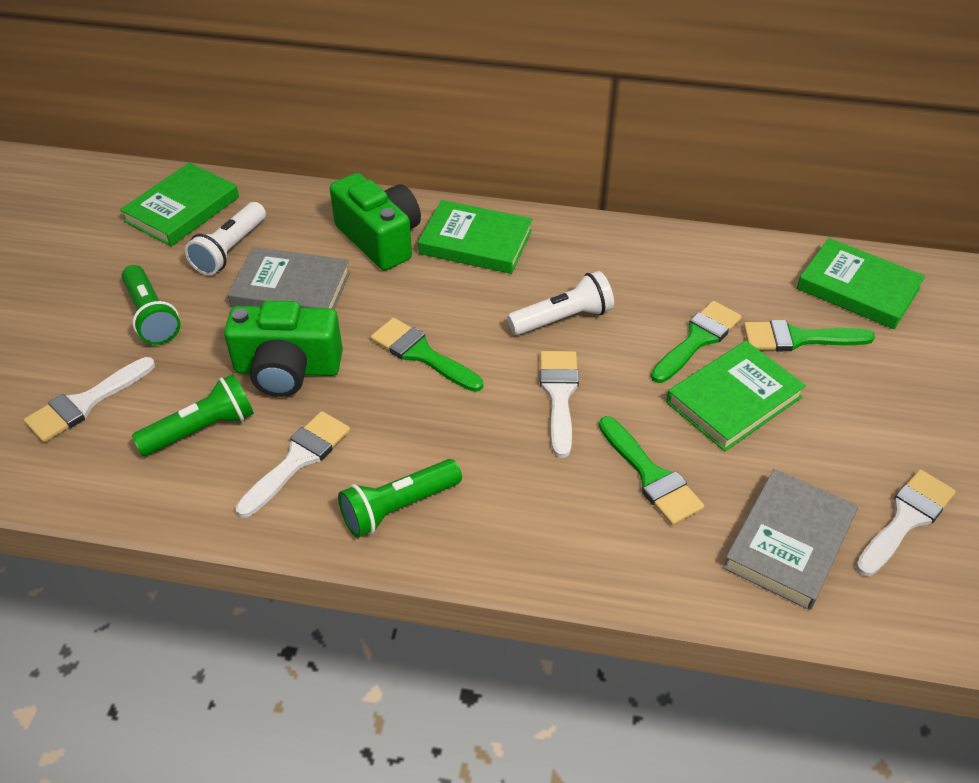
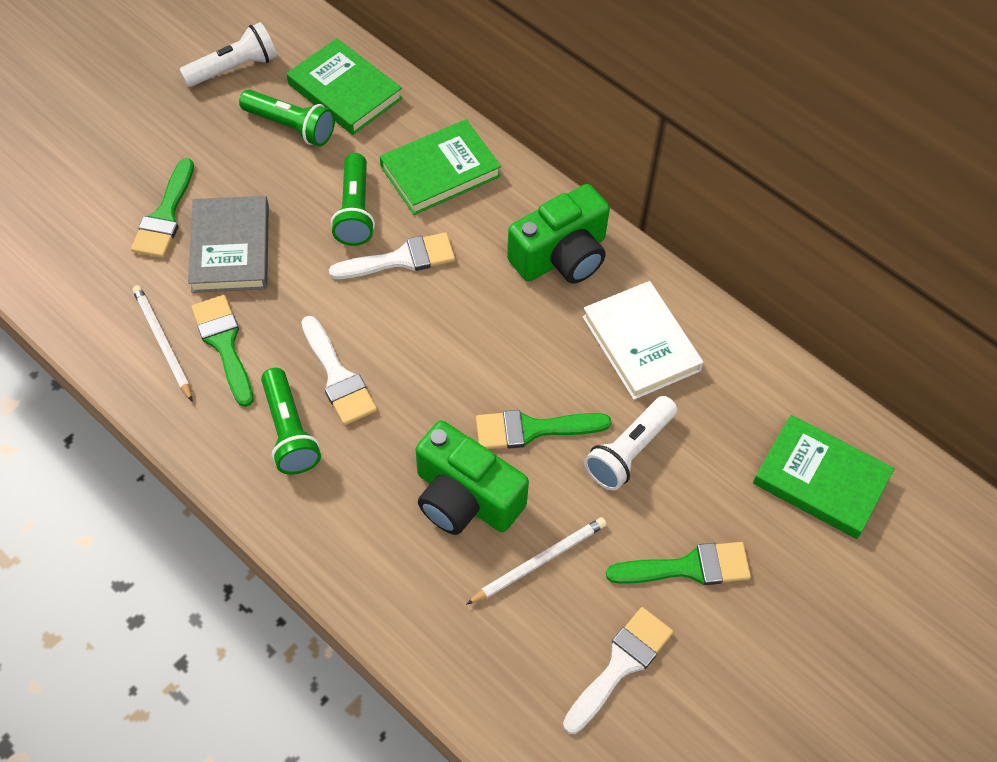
green book: [120,163,239,246] [418,200,532,274] [666,341,806,451] [797,238,925,329] = 4 -> [287,38,402,135] [380,119,501,215] [753,415,895,539] = 3
grey book: [228,247,350,309] [723,469,858,610] = 2 -> [188,196,269,293] = 1
white book: none = 0 -> [582,281,703,400] = 1
white brush: [24,357,155,442] [235,411,350,518] [540,351,579,458] [856,469,956,576] = 4 -> [301,316,377,425] [329,233,455,279] [563,607,673,734] = 3
white pencil: none = 0 -> [132,285,193,402] [466,517,607,605] = 2

